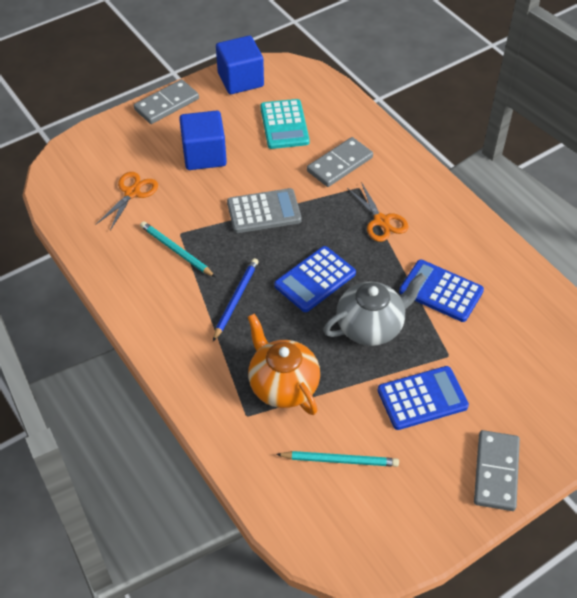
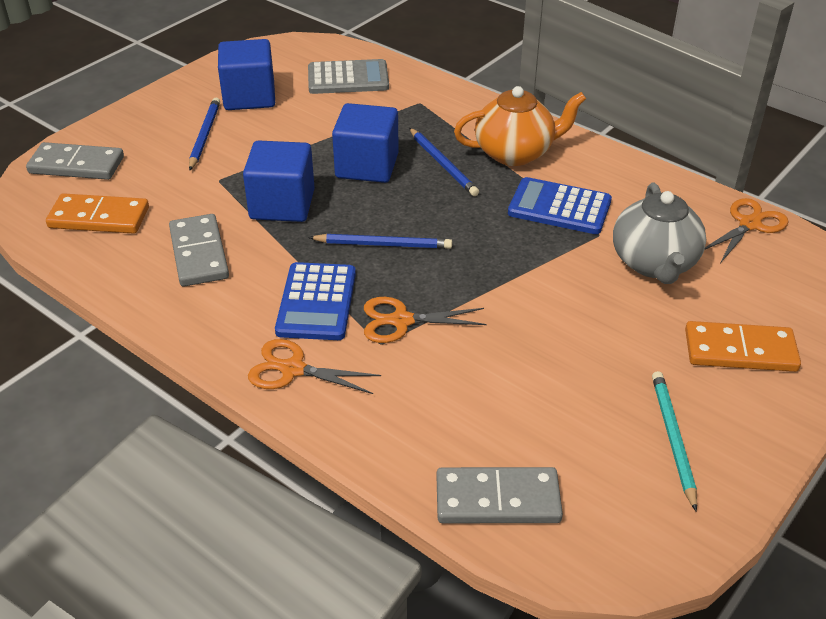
blue calculator: [274,246,356,312] [378,366,469,430] [399,260,484,322] = 3 -> [275,262,356,340] [508,177,612,234] = 2
blue cube: [179,111,227,170] [216,36,264,94] = 2 -> [218,39,275,110] [243,140,315,222] [332,103,399,183] = 3
blue pencil: [213,258,259,341] = 1 -> [189,98,220,171] [308,234,452,249] [409,128,479,196] = 3
orange domino: none = 0 -> [46,193,149,234] [685,321,801,372] = 2
orange scissors: [96,172,158,231] [347,182,408,242] = 2 -> [248,339,381,394] [364,297,487,343] [704,198,788,263] = 3
turquoise calculator: [260,99,309,149] = 1 -> none = 0
turquoise pencil: [140,221,215,277] [276,451,399,467] = 2 -> [652,371,697,512] = 1

